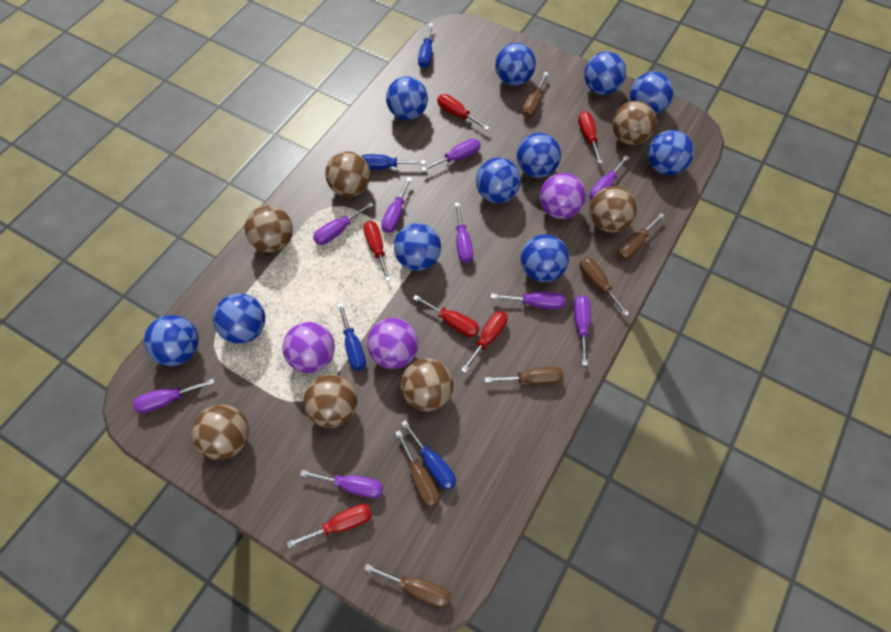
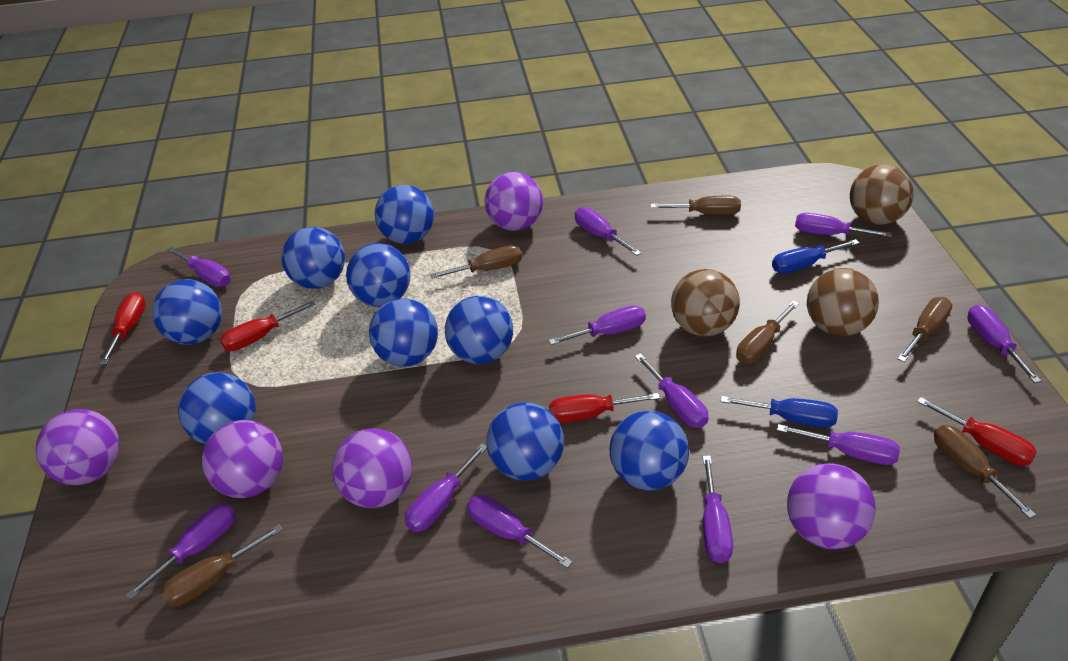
blue ball: [144,315,199,366] [213,293,265,344] [386,76,428,120] [394,223,441,271] [476,158,521,203] [495,43,536,86] [517,133,561,178] [521,234,569,282] [584,52,626,95] [630,72,673,115] [648,130,694,175] = 11 -> [152,279,222,345] [178,372,256,444] [281,227,345,289] [346,243,410,307] [369,299,438,367] [375,185,434,244] [445,296,513,364] [486,402,564,480] [610,411,689,490] = 9
blue screwdriver: [338,303,366,371] [361,154,425,170] [401,420,456,490] [418,23,433,68] = 4 -> [721,396,838,428] [772,239,859,274] = 2
brown ball: [192,405,249,460] [245,205,293,252] [304,374,357,428] [325,151,370,197] [401,358,453,411] [589,186,637,233] [612,101,657,145] = 7 -> [671,269,740,337] [807,268,879,336] [850,164,914,225] = 3
purple ball: [282,322,335,373] [367,318,418,369] [540,173,586,219] = 3 -> [36,409,120,485] [202,420,283,498] [332,429,412,508] [485,172,543,231] [787,463,876,549] = 5
purple screwdriver: [133,378,215,413] [300,470,383,498] [313,202,373,245] [381,177,412,233] [421,139,481,172] [455,203,473,263] [491,292,565,310] [574,295,591,366] [589,155,629,200] = 9 -> [126,503,236,600] [167,247,231,287] [405,443,487,532] [467,495,572,568] [548,306,646,345] [575,207,641,256] [635,353,708,428] [702,456,733,563] [777,424,900,465] [795,213,892,237] [967,305,1041,383] = 11
red screwdriver: [287,504,372,548] [363,221,391,281] [413,295,479,337] [437,94,490,130] [461,311,508,373] [578,111,603,164] = 6 -> [100,292,146,365] [220,300,315,351] [549,393,660,423] [917,397,1037,466] = 4

